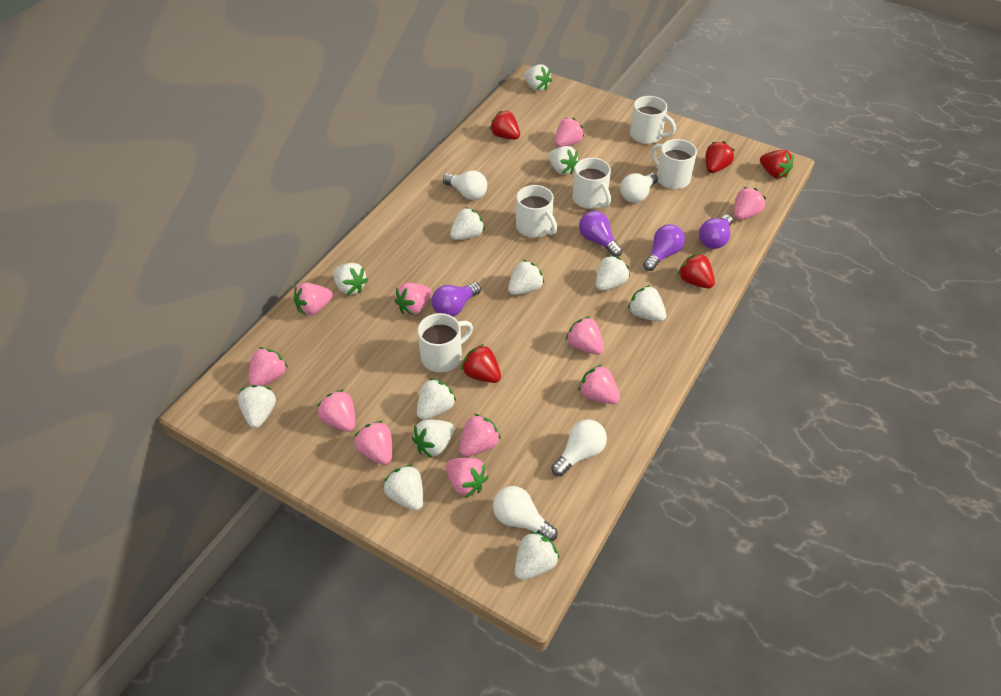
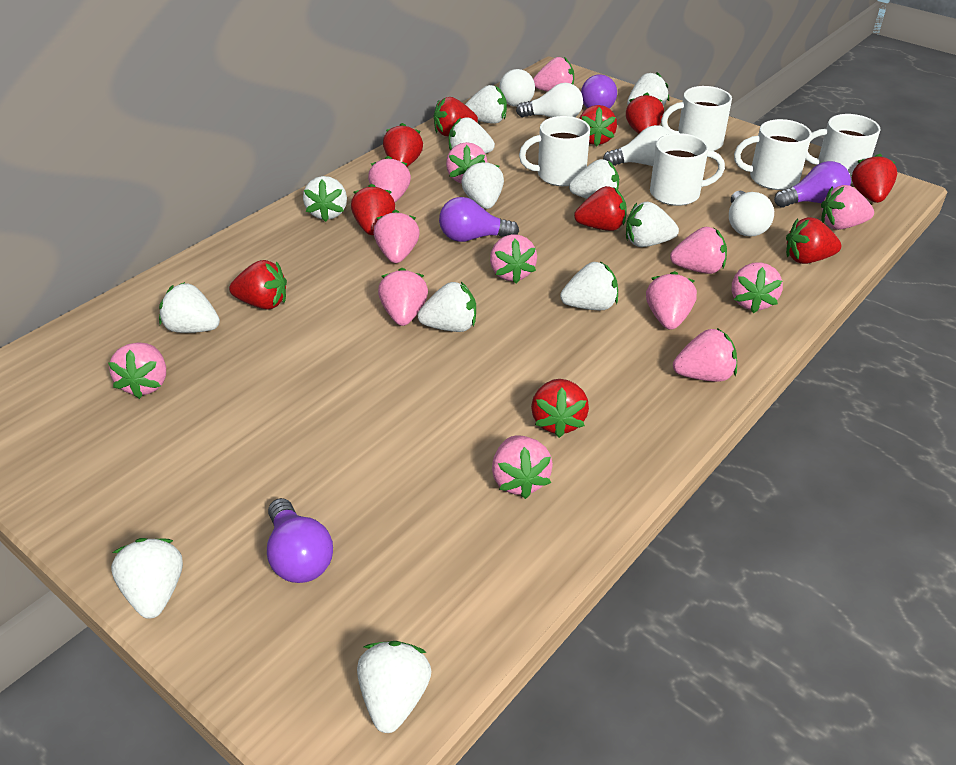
pink strawberry: [249,347,288,386] [294,283,333,316] [317,390,355,432] [355,421,392,465] [395,283,431,315] [446,458,489,498] [459,414,501,457] [555,118,584,147] [566,316,604,355] [578,364,620,404] [734,187,766,220] = 11 -> [108,342,166,399] [368,156,411,202] [374,210,420,263] [378,268,428,326] [446,142,487,184] [490,234,537,283] [492,436,553,499] [533,57,574,92] [646,271,697,330] [670,227,727,274] [673,328,737,382] [732,262,783,313] [821,185,874,230] = 13
red strawberry: [461,344,501,383] [490,110,520,140] [678,253,715,289] [706,141,735,173] [760,150,794,178] = 5 -> [229,260,287,310] [351,184,395,235] [383,123,423,167] [434,97,478,136] [531,379,589,438] [574,186,627,231] [579,105,617,146] [626,93,664,134] [786,217,841,264] [852,154,897,203] = 10

